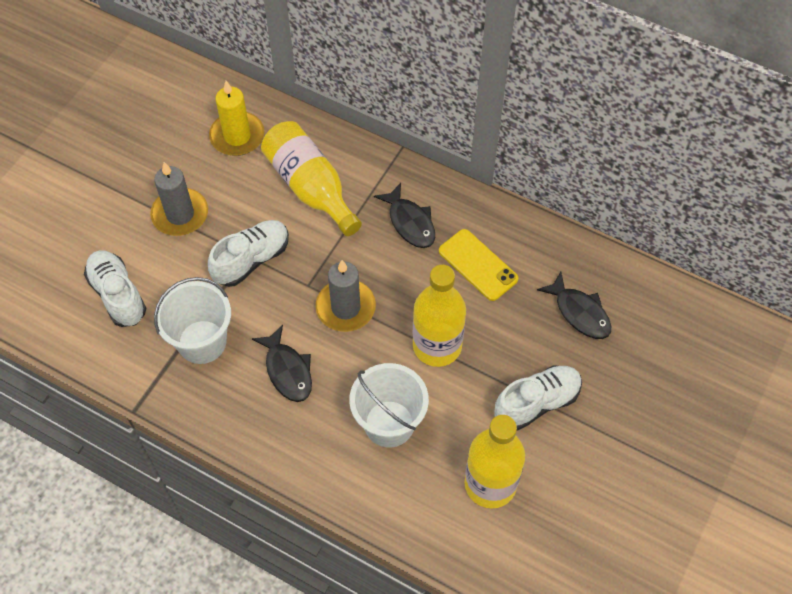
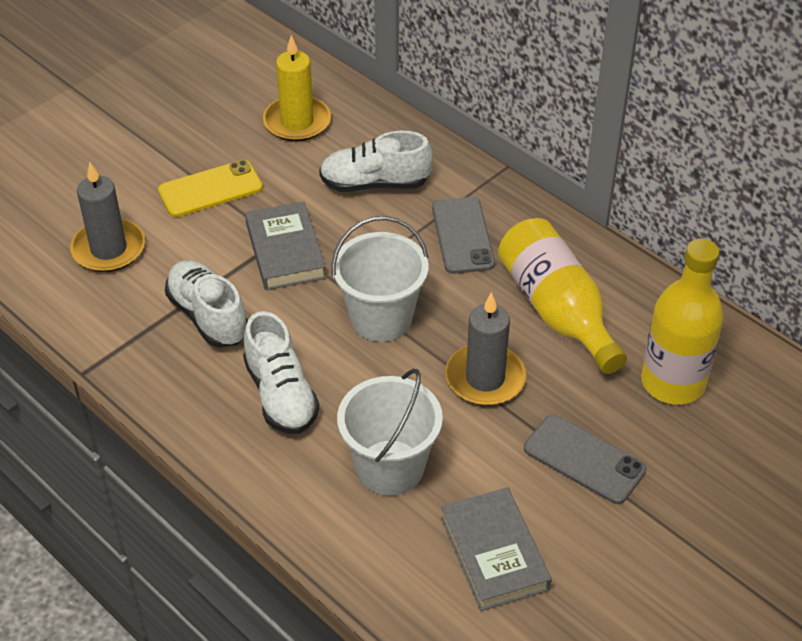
black fish: [252,325,312,402] [374,183,435,248] [537,272,611,339] = 3 -> none = 0
grey book: none = 0 -> [245,201,326,290] [441,487,552,611] = 2
grey phone: none = 0 -> [432,197,495,274] [524,414,647,504] = 2
yellow bottle: [261,121,362,236] [413,265,466,367] [465,415,525,508] = 3 -> [498,218,627,374] [641,239,724,405] = 2

